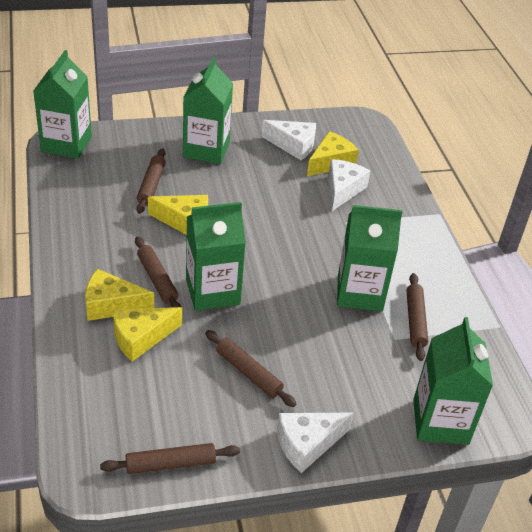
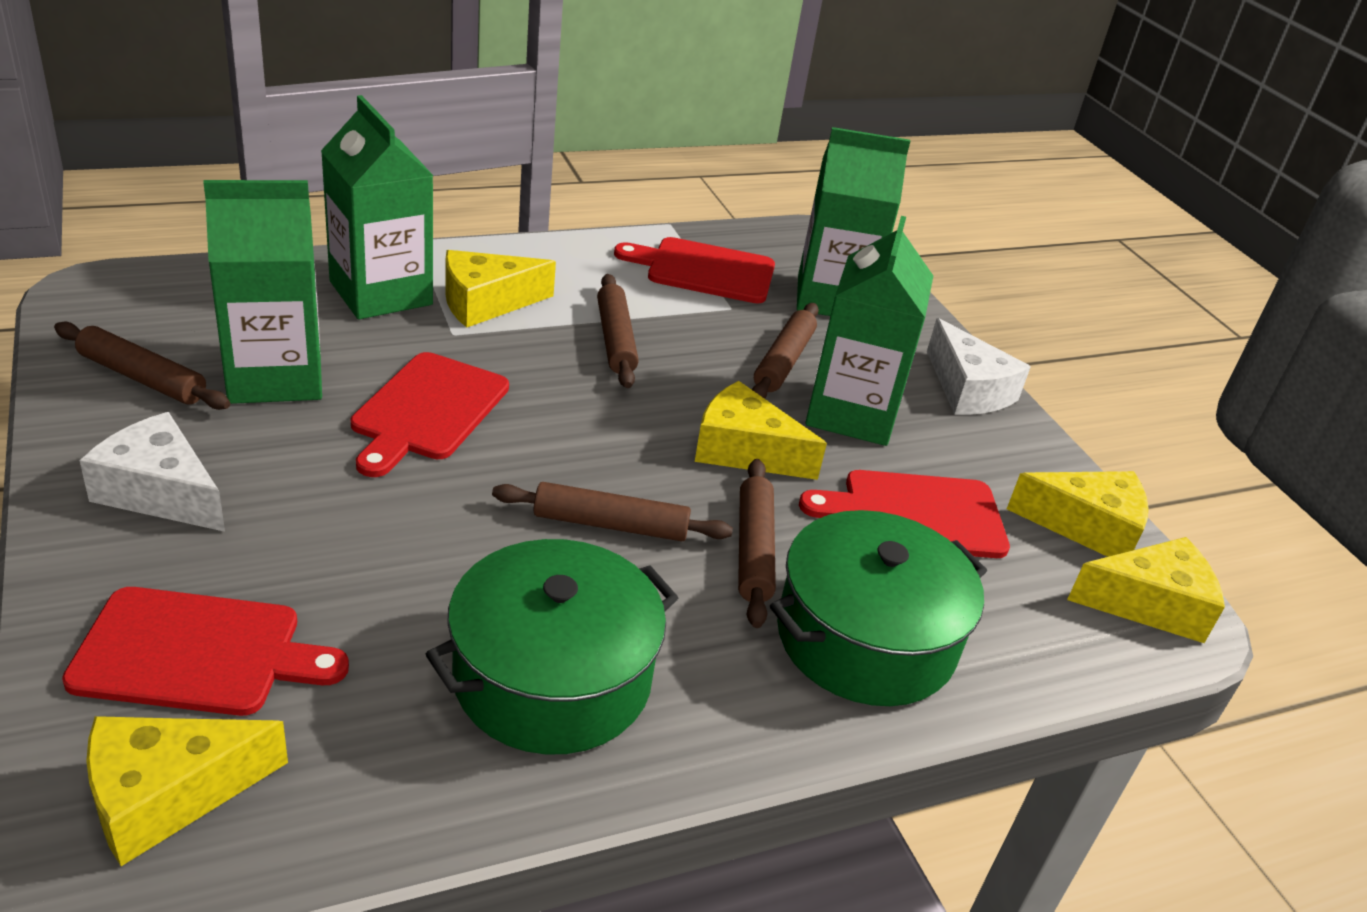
green carton: [33,50,92,159] [183,57,233,164] [186,202,246,311] [337,205,402,311] [413,317,493,445] = 5 -> [203,180,322,404] [321,95,434,319] [797,127,910,316] [805,216,933,446] = 4
green pot: none = 0 -> [426,539,678,755] [770,510,987,706] = 2
red cutting board: none = 0 -> [62,587,349,716] [350,352,509,477] [614,237,775,304] [799,470,1010,558] = 4
white cheese: [261,120,316,160] [277,413,354,473] [328,159,370,211] = 3 -> [79,412,225,532] [927,318,1031,415] = 2
yellow cheese: [85,269,154,321] [113,307,182,361] [148,195,208,235] [307,131,359,176] = 4 -> [86,716,288,866] [445,250,556,328] [695,381,827,480] [1007,471,1149,557] [1067,537,1225,643] = 5

